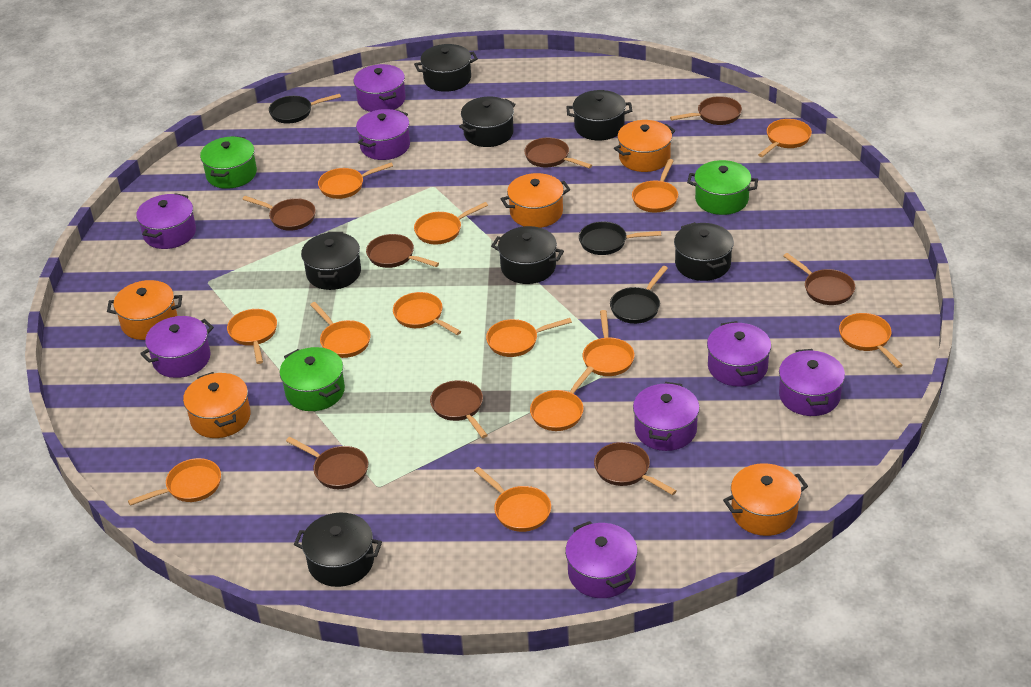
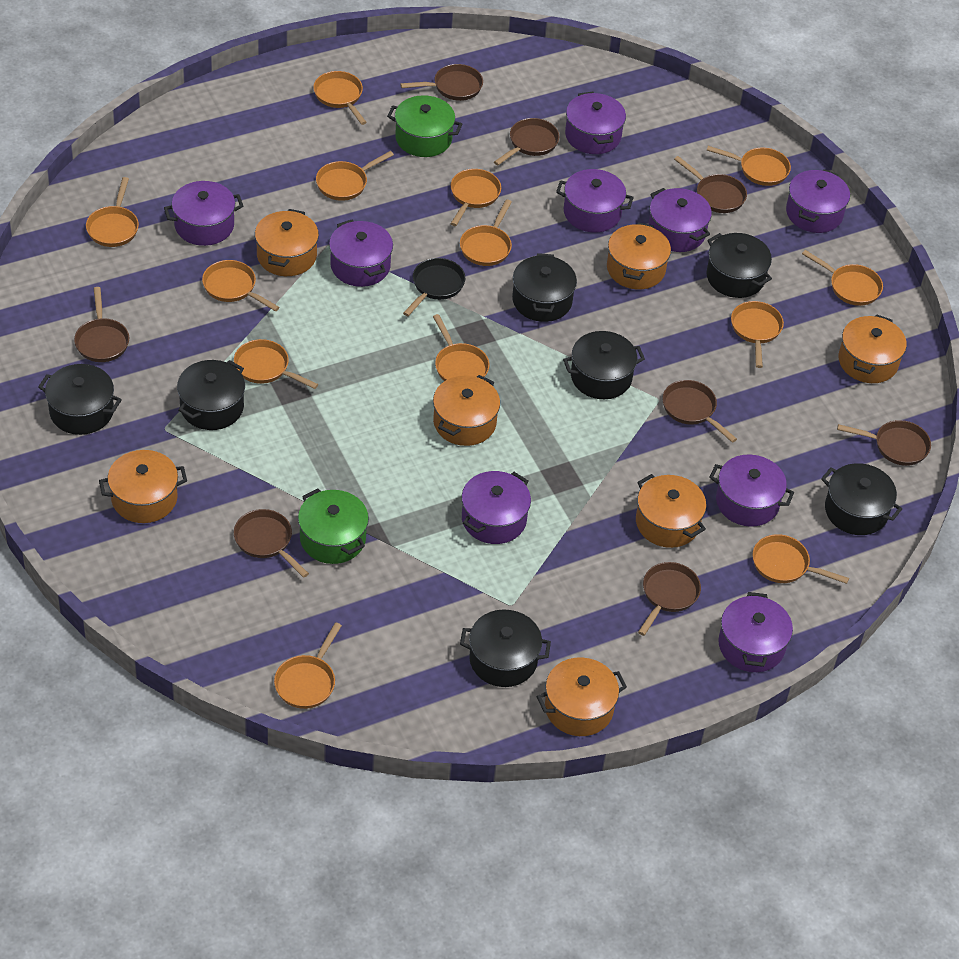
black pan: [269,94,341,124] [579,221,661,255] [610,266,668,324] = 3 -> [403,258,465,316] = 1
green pot: [200,136,257,189] [280,347,345,411] [687,160,758,215] = 3 -> [298,488,369,564] [387,95,463,157] = 2
orange pot: [107,280,182,340] [183,372,251,438] [501,173,570,228] [614,120,675,172] [723,463,808,536] = 5 -> [99,450,187,523] [255,209,319,276] [433,375,500,446] [537,657,627,736] [607,222,671,289] [636,474,706,548] [839,314,907,383] = 7
purple pot: [136,193,196,249] [140,316,214,378] [354,64,406,112] [356,109,410,160] [565,521,638,598] [633,382,700,451] [707,321,771,387] [779,349,845,416] = 8 -> [164,181,243,246] [329,220,393,287] [462,471,531,544] [556,169,634,233] [565,92,626,154] [648,188,712,252] [709,455,794,527] [718,592,793,672] [786,169,850,233] = 9

